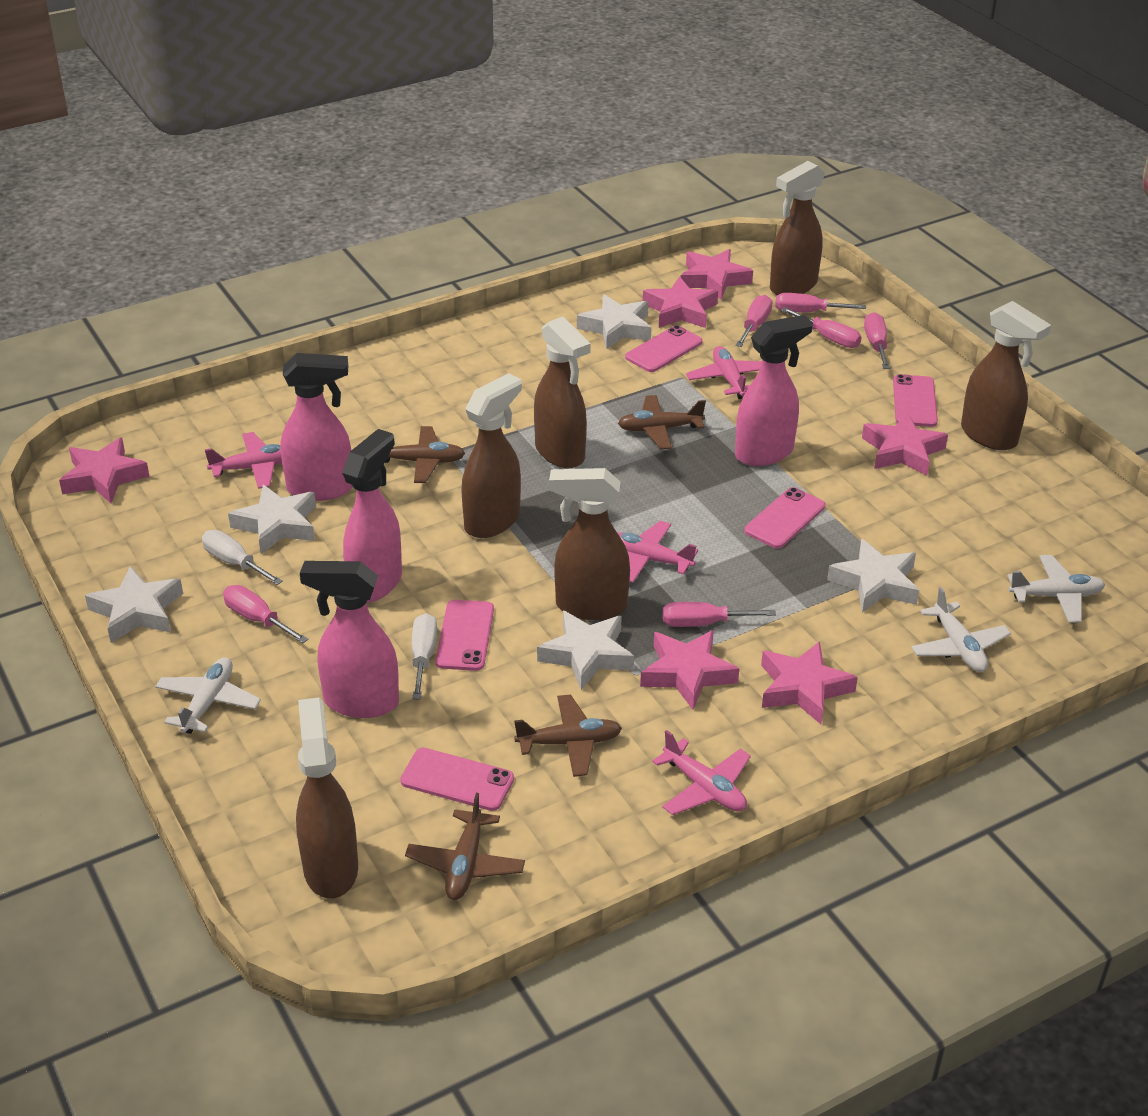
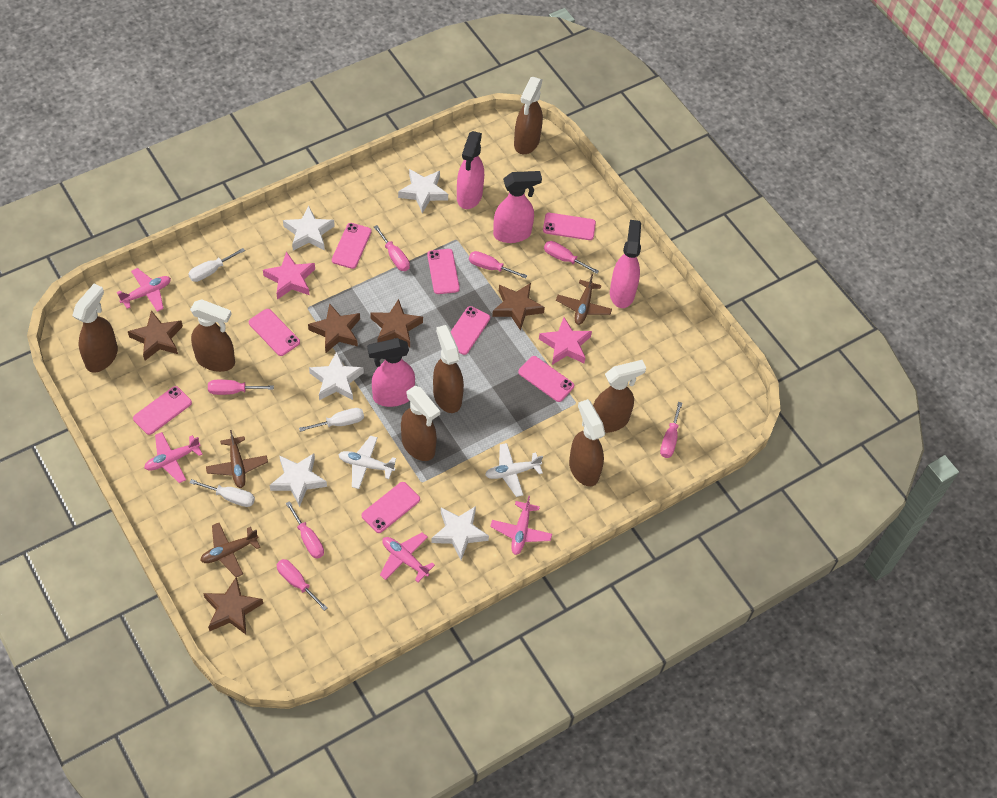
brown plane: [385,426,465,483] [405,793,525,900] [514,694,622,777] [618,395,706,449] = 4 -> [200,523,261,577] [206,430,268,488] [556,274,612,325] = 3
brown spray bottle: [296,697,358,898] [461,373,522,538] [534,317,591,468] [549,468,630,620] [770,161,825,295] [961,301,1051,450] = 6 -> [72,284,118,373] [190,299,235,372] [401,386,440,461] [433,325,464,413] [514,77,543,154] [569,399,605,487] [593,360,646,433] = 7
brown star: none = 0 -> [128,310,183,361] [203,576,263,634] [308,303,360,353] [370,299,423,347] [492,283,545,331] = 5
pink phone: [400,748,514,811] [436,600,494,671] [625,325,703,372] [744,487,826,548] [893,374,938,427] = 5 -> [133,386,192,435] [249,309,300,356] [332,223,372,269] [361,482,420,533] [427,249,460,294] [451,306,490,355] [518,356,574,402] [543,213,596,240] = 8
pink screwdriver: [223,585,308,643] [663,602,776,627] [736,295,773,347] [775,293,866,312] [781,307,861,348] [864,312,890,369] = 6 -> [208,380,274,395] [277,559,328,611] [286,501,324,559] [374,225,410,271] [469,251,527,279] [544,241,599,274] [660,402,682,458] = 7
pink star: [59,437,150,503] [640,630,739,710] [643,276,718,328] [680,249,753,300] [761,641,858,724] [862,412,948,476] = 6 -> [263,251,315,299] [539,317,592,365] = 2
white plane: [155,657,261,734] [911,587,1011,672] [1008,555,1105,623] = 3 -> [338,436,396,489] [485,443,543,497] = 2
white screwdriver: [202,530,283,585] [412,613,437,699] = 2 -> [188,248,245,282] [190,479,255,507] [299,408,364,432] = 3

